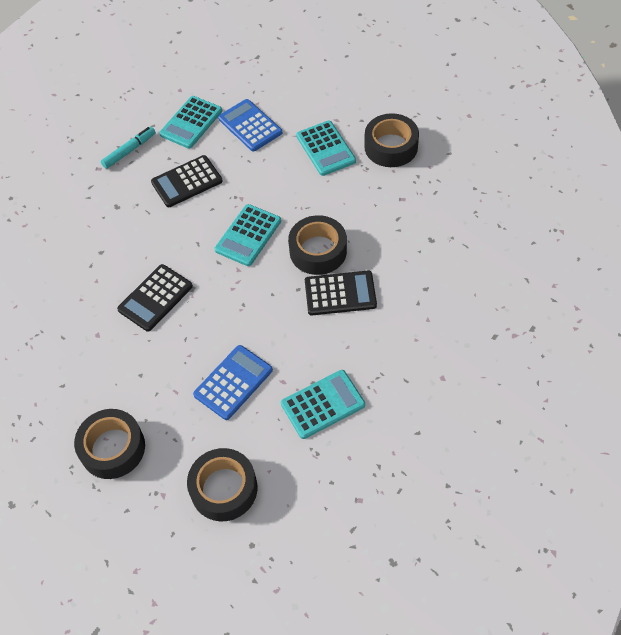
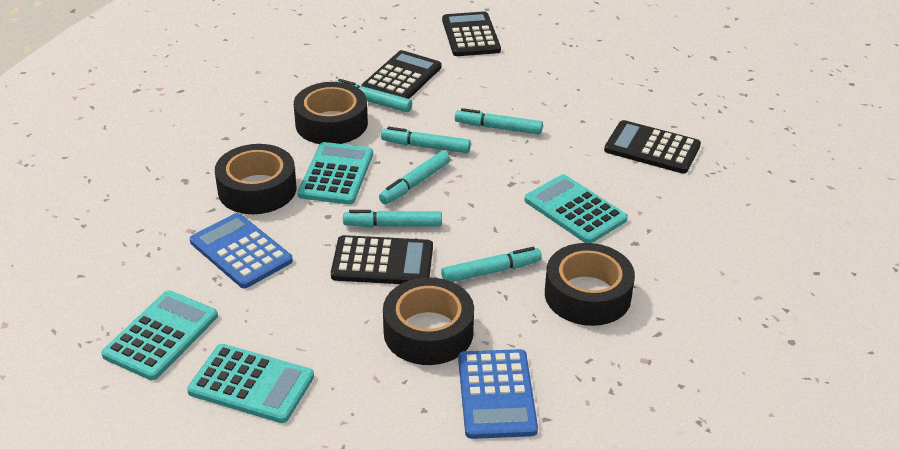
black calculator: [117,264,193,332] [151,155,223,207] [305,271,377,315] = 3 -> [331,235,433,284] [361,50,441,99] [442,12,501,56] [604,120,701,174] = 4
turquoise marker: [101,127,156,169] = 1 -> [334,79,412,112] [343,210,442,227] [379,151,450,204] [381,127,471,153] [441,247,542,282] [455,108,543,135] = 6

